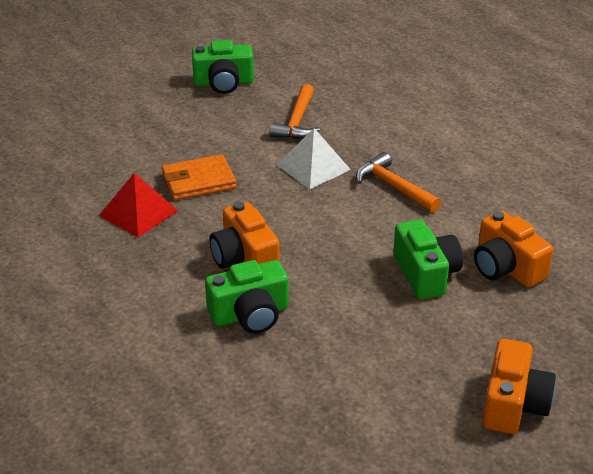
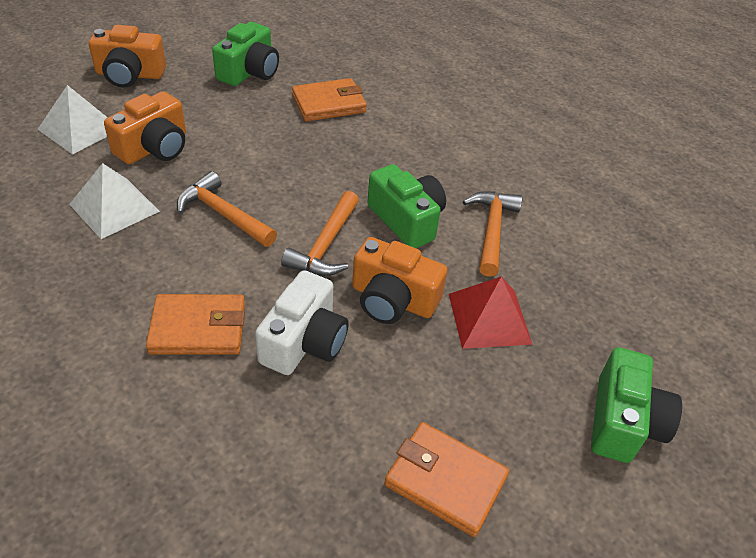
orange hammer: [269,84,320,139] [356,152,441,213] = 2 -> [177,171,277,247] [281,191,359,276] [463,191,523,277] = 3
orange wallet: [162,154,236,200] = 1 -> [146,294,245,355] [292,78,367,121] [384,422,509,537] = 3
white camera: none = 0 -> [255,270,349,375] = 1
white pyramid: [277,128,351,189] = 1 -> [38,85,108,155] [69,163,160,239] = 2

